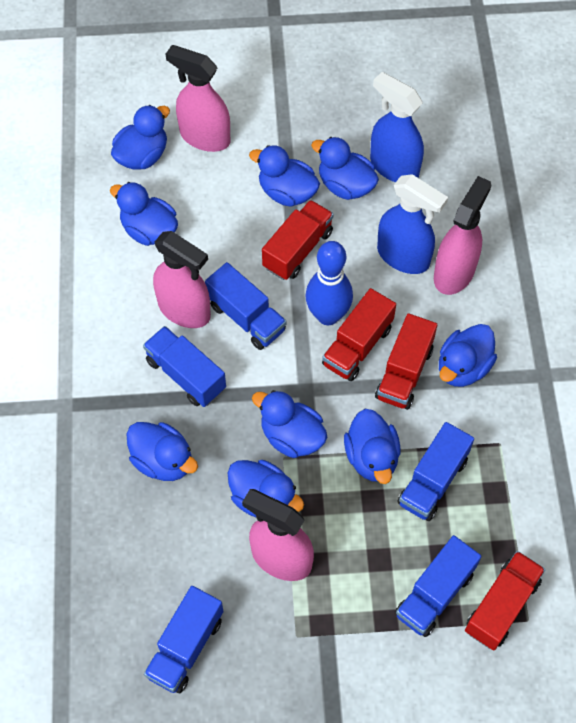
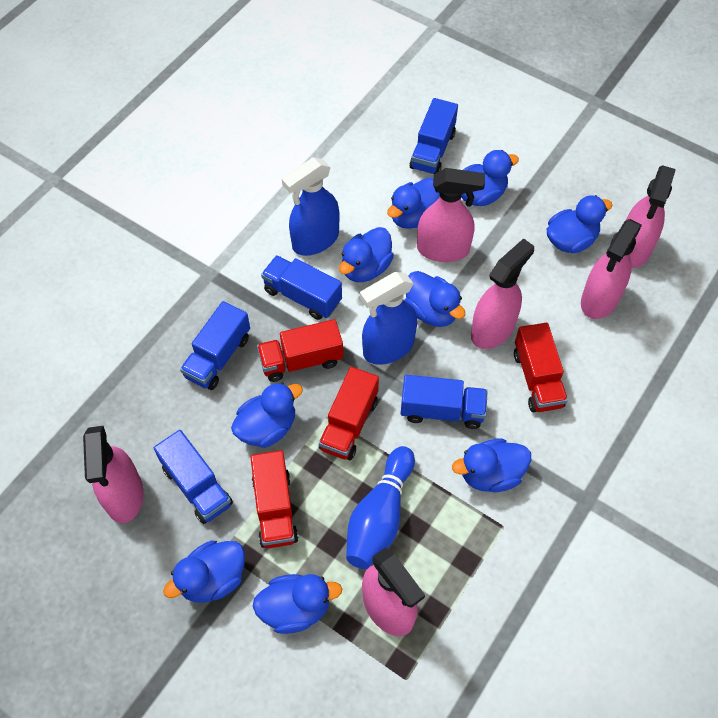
pink spray bottle: [153,231,211,328] [166,45,230,152] [242,489,314,581] [434,176,491,295] = 4 -> [83,426,143,523] [362,547,425,636] [417,168,485,262] [471,238,534,349] [581,219,642,319] [626,165,676,268] = 6

